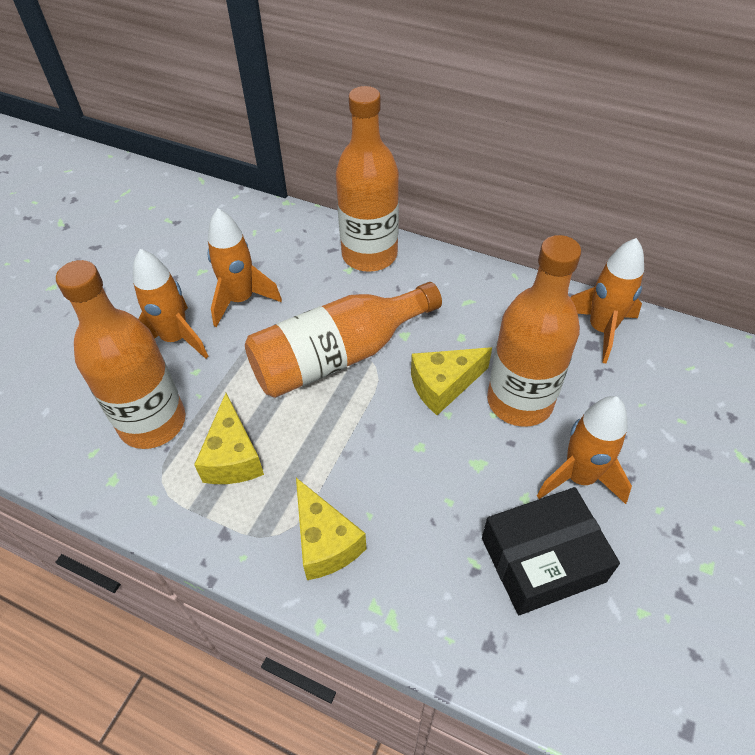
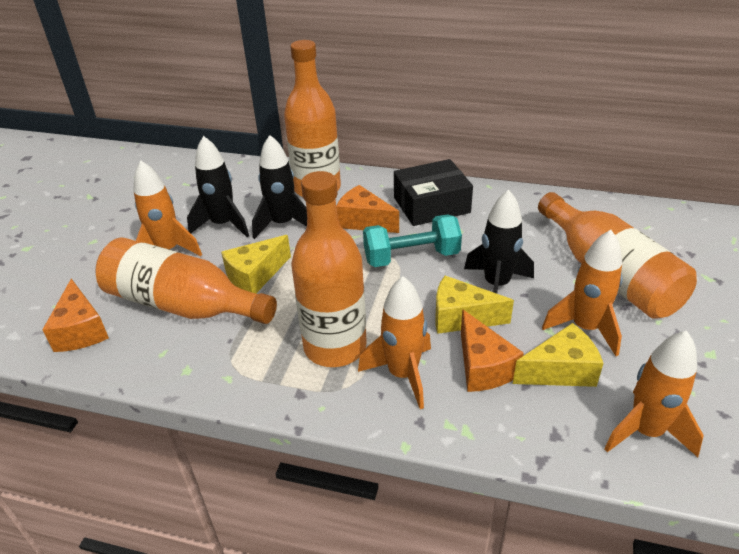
black rocket: none = 0 -> [187,136,249,237] [252,135,307,239] [464,190,534,294] = 3
orange cheese: none = 0 -> [42,279,109,352] [336,185,399,233] [461,309,524,392] = 3
turquoise dumbbell: none = 0 -> [363,214,462,267] = 1

